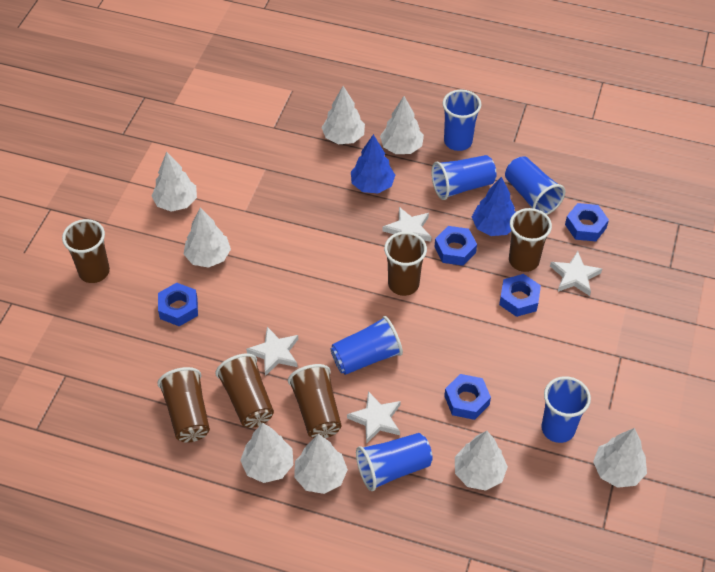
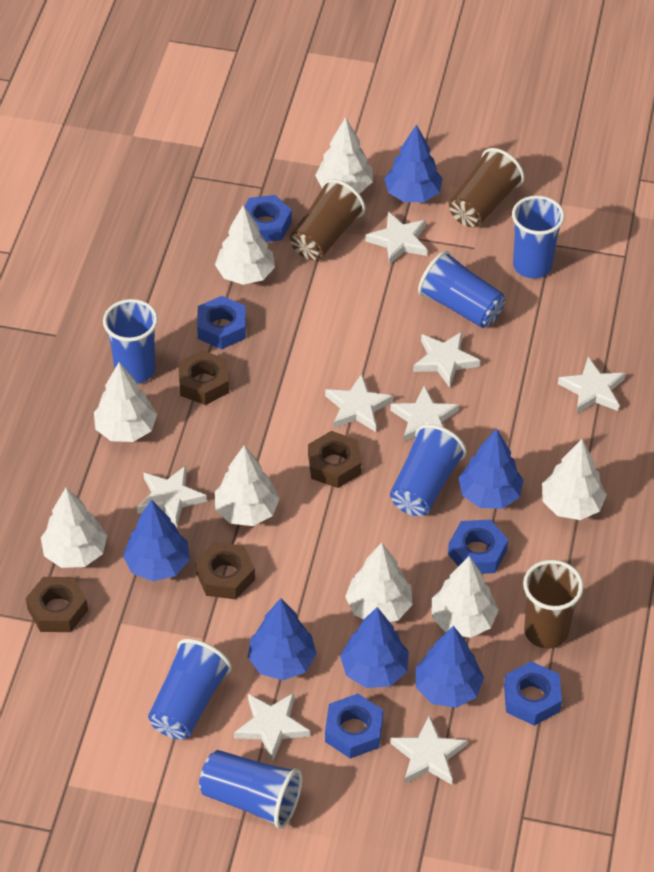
blue tree: [351,134,395,193] [472,177,516,236] = 2 -> [123,499,189,581] [248,598,317,680] [340,607,409,688] [384,124,443,202] [415,626,484,708] [458,429,523,509] = 6
brown cup: [62,219,110,283] [157,367,210,443] [215,353,274,428] [288,364,341,438] [384,232,427,296] [509,208,552,272] = 6 -> [290,179,366,260] [449,148,524,227] [523,560,584,649] = 3
brown nut: none = 0 -> [26,577,88,632] [178,350,229,405] [195,542,255,599] [308,431,361,488] = 4
white star: [246,327,298,376] [347,391,401,444] [382,207,432,242] [550,251,602,296] = 4 -> [137,466,207,528] [234,693,310,761] [325,374,393,432] [365,212,427,265] [390,385,459,442] [391,716,467,785] [413,332,480,388] [558,357,625,414] = 8

